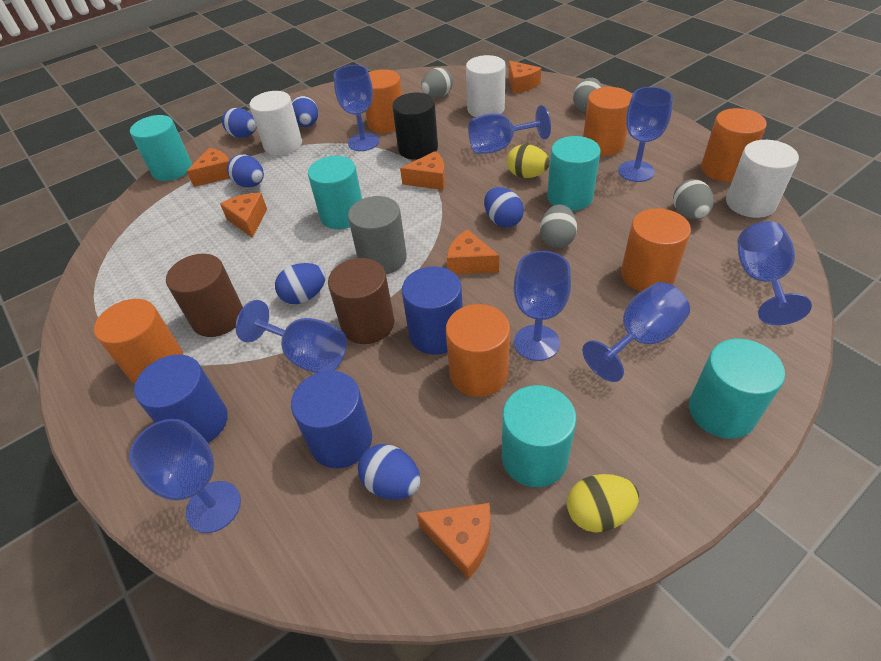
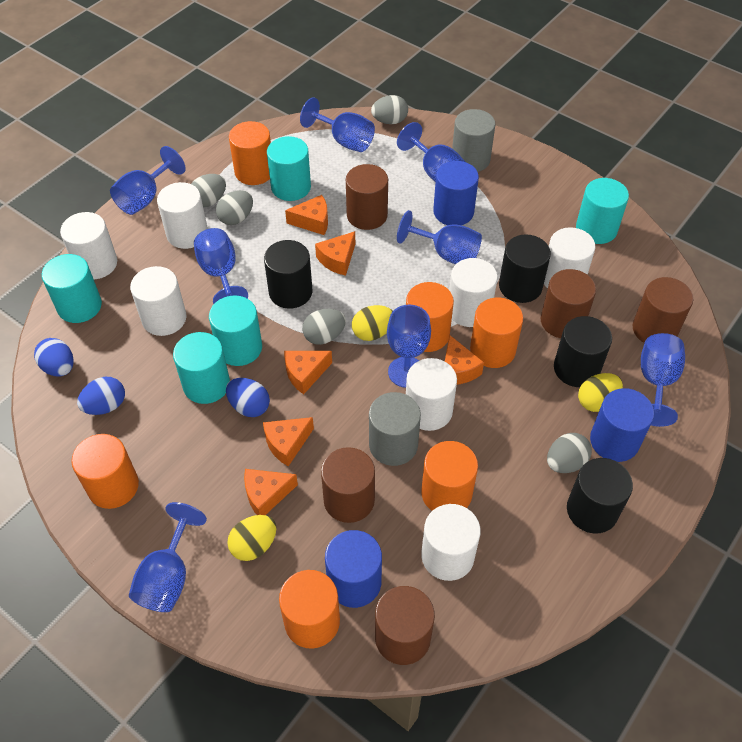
black cylinder: [392,93,438,160] = 1 -> [264,240,312,309] [499,235,551,303] [554,316,612,387] [567,458,633,533] = 4
blue egg: [222,108,256,138] [227,154,264,187] [275,263,326,304] [292,96,318,127] [358,444,421,500] [484,187,524,227] = 6 -> [34,338,74,377] [77,377,125,415] [226,378,270,417] = 3
brown cylinder: [166,254,243,337] [328,258,394,344] = 2 -> [321,447,375,523] [346,164,388,230] [375,586,435,665] [541,269,596,338] [633,277,693,343] = 5
grey cylinder: [348,196,407,274] = 1 -> [369,392,421,466] [452,109,495,172] = 2
grey egg: [421,68,453,98] [540,205,577,248] [573,78,602,112] [673,179,714,219] = 4 -> [191,174,226,207] [216,190,253,225] [302,309,346,345] [371,95,408,124] [547,433,592,473] = 5
white cylinder: [250,91,302,155] [466,55,506,117] [726,140,799,218] = 3 -> [60,212,117,279] [130,266,186,336] [157,182,208,249] [406,358,457,431] [421,504,481,581] [449,258,498,327] [544,227,595,289] = 7
yellow egg: [507,144,550,178] [567,474,639,533] = 2 -> [227,515,276,561] [352,305,393,341] [578,373,623,412] = 3

